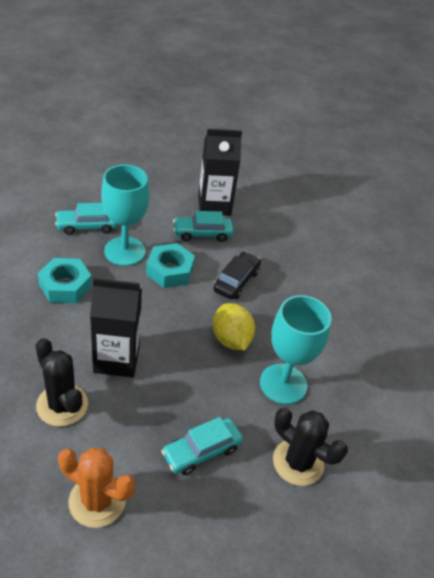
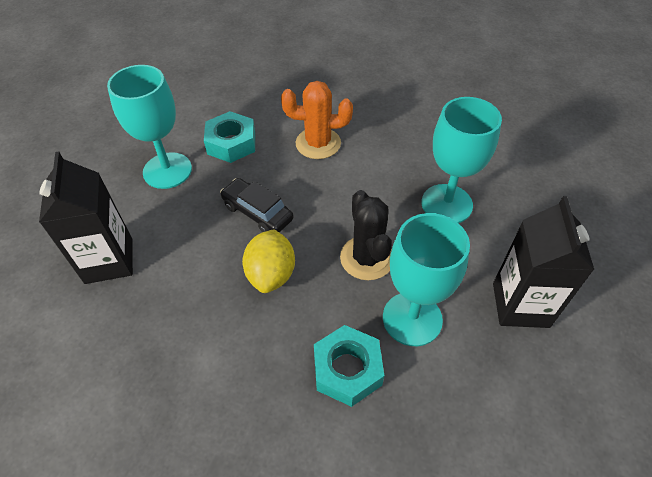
black cactus: [35,338,88,427] [273,408,348,486] = 2 -> [340,190,392,280] = 1
turquoise car: [55,203,118,235] [161,417,243,475] [173,211,234,242] = 3 -> none = 0
turquoise goblet: [101,165,149,266] [260,295,332,405] = 2 -> [107,65,192,189] [383,213,470,346] [421,97,502,223] = 3

